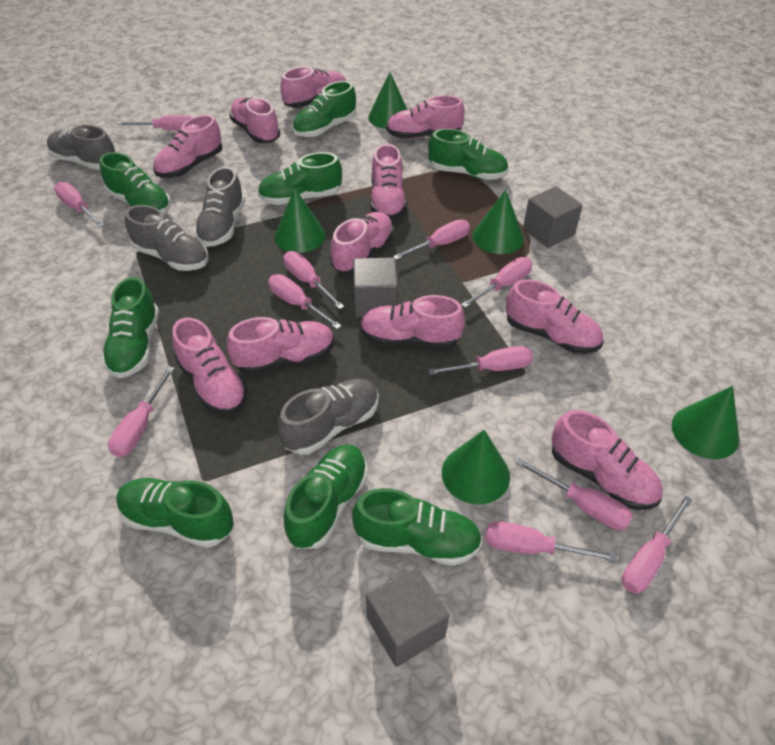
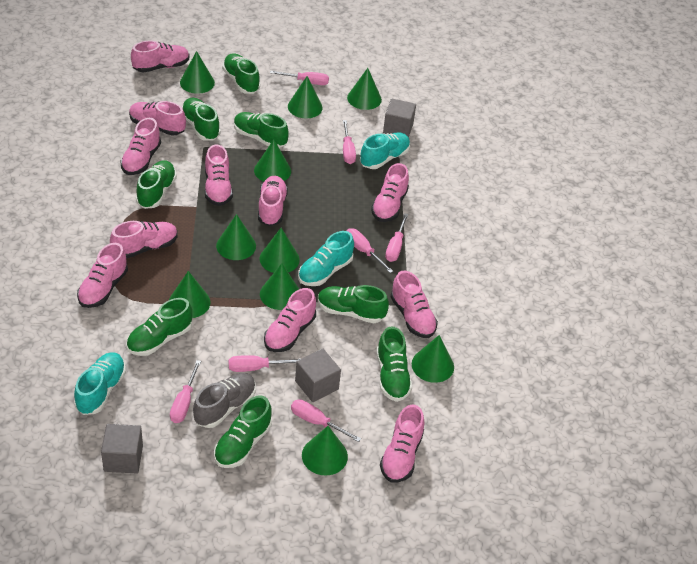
green cone: [274,188,326,253] [368,72,408,129] [442,430,510,505] [473,190,524,254] [672,386,739,459] = 5 -> [169,271,211,318] [180,51,215,94] [216,214,256,260] [254,139,291,182] [260,228,300,273] [260,263,299,310] [288,76,323,118] [302,426,348,476] [347,68,382,110] [412,335,454,383] = 10
grey shoe: [47,125,115,170] [125,205,208,271] [194,167,245,247] [278,379,379,455] = 4 -> [193,373,256,428] = 1
pink screwdriver: [54,182,104,228] [108,366,175,457] [117,115,193,131] [268,274,342,329] [283,251,345,310] [393,220,470,260] [428,346,533,375] [461,257,532,308] [485,521,617,562] [516,458,633,530] [622,495,692,594] = 11 -> [170,360,201,423] [229,355,300,372] [270,71,329,85] [291,399,361,442] [343,120,356,164] [347,228,393,273] [385,213,408,262] = 7
turquoise shoe: none = 0 -> [74,352,126,415] [298,231,354,286] [360,132,410,169] = 3

